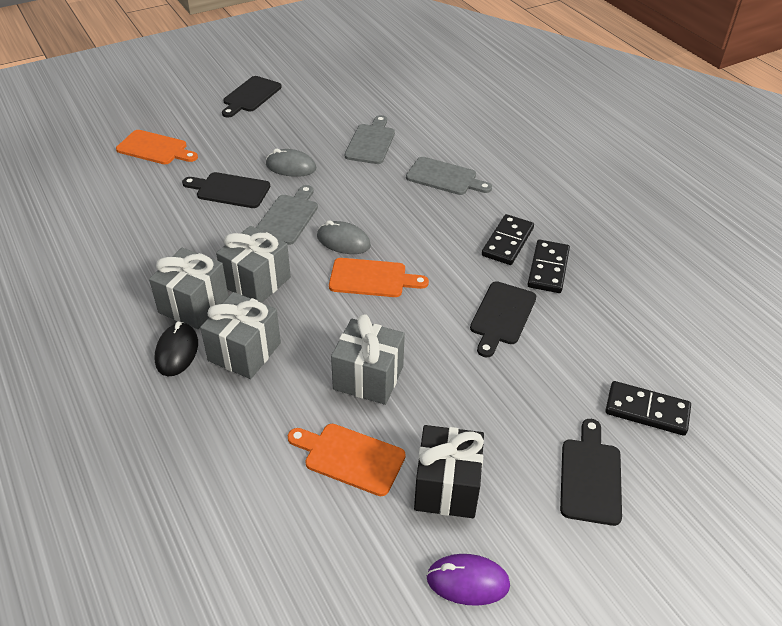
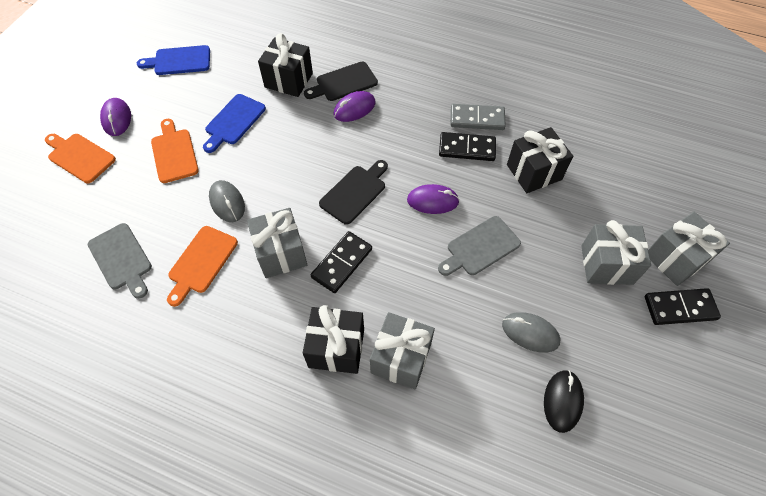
black cutting board: [182,172,270,208] [222,76,282,117] [470,281,536,358] [560,419,622,526] = 4 -> [304,62,378,101] [319,160,388,225] = 2
black gift: [414,425,484,518] = 1 -> [258,33,313,97] [303,305,364,374] [507,127,573,193] = 3
blue cutting board: none = 0 -> [137,45,210,75] [203,94,266,153] = 2
grey cutting board: [256,185,318,245] [345,115,395,164] [406,157,492,195] = 3 -> [88,223,152,299] [438,216,521,276] = 2
grey domino: none = 0 -> [451,104,506,130] = 1
purple mouse: [426,554,510,606] = 1 -> [100,98,131,136] [334,91,375,122] [407,184,460,214] = 3

